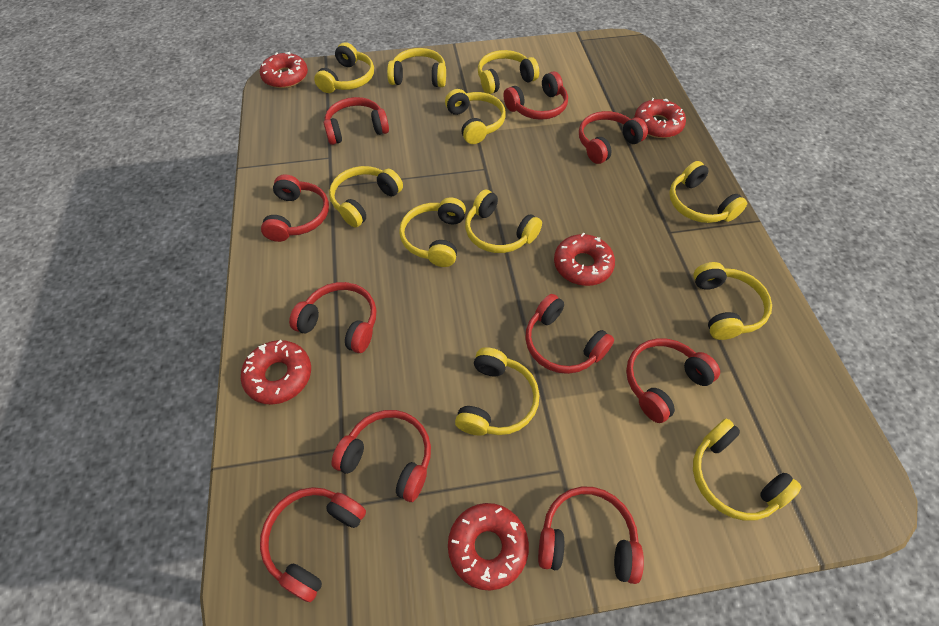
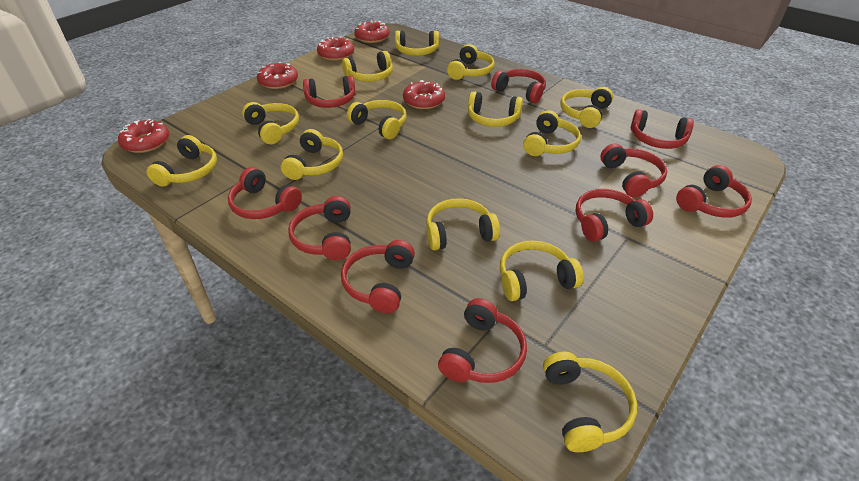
yellow headphones: [314,42,374,93] [329,166,403,227] [387,48,446,87] [399,198,466,267] [445,89,506,144] [455,347,539,435] [465,190,542,253] [478,50,539,94] [669,161,747,223] [693,262,772,340] [693,418,801,521] = 11 -> [146,135,217,187] [242,102,299,144] [281,129,343,180] [342,51,393,82] [347,100,407,139] [395,31,439,56] [426,198,500,250] [447,44,495,80] [468,91,523,127] [500,240,584,301] [523,110,581,156] [543,352,637,452] [560,87,613,128] = 13

